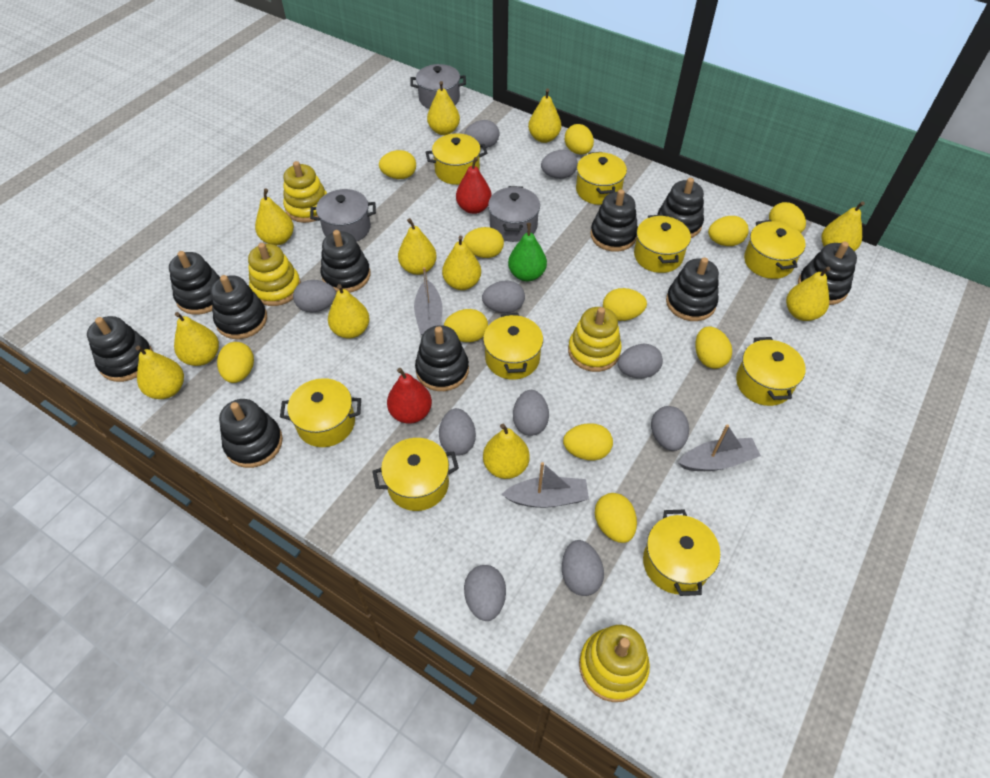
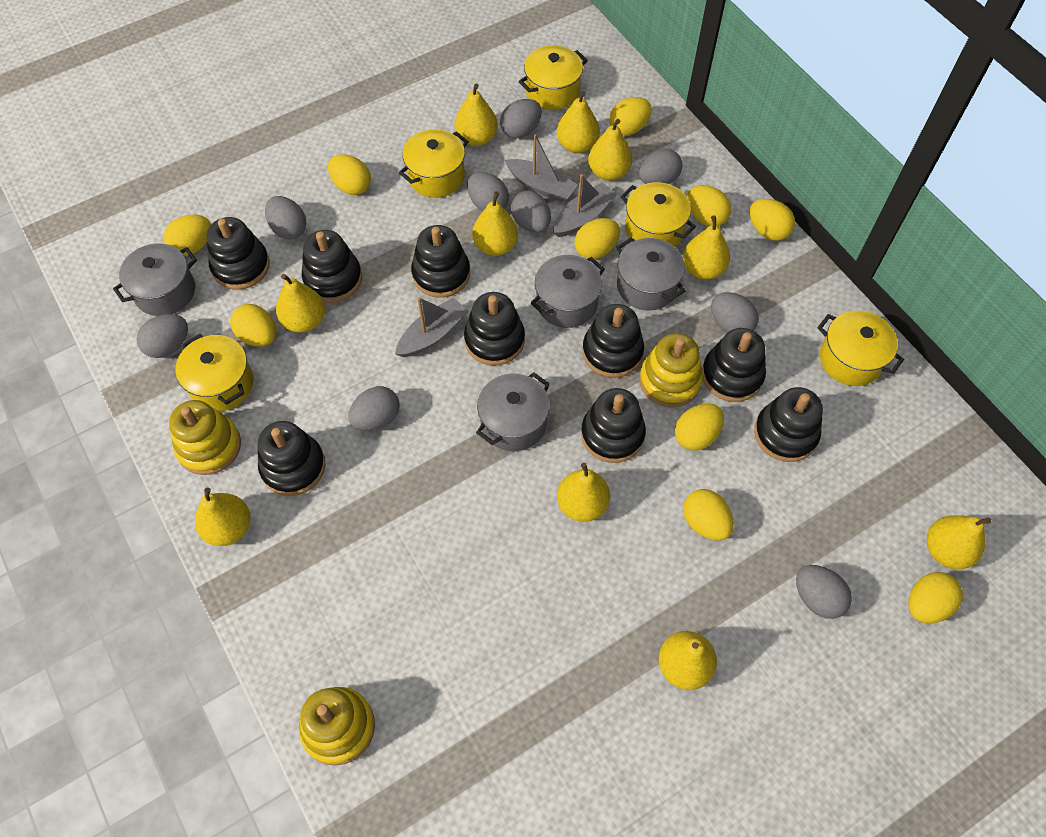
black stacking toy: [87,316,153,382] [169,251,220,315] [210,275,267,339] [219,399,283,468] [321,230,371,293] [415,325,469,391] [590,189,638,252] [658,178,704,238] [666,257,719,321] [798,241,857,305] = 10 -> [206,217,270,290] [258,421,326,496] [302,230,362,303] [411,225,470,298] [464,292,525,365] [581,388,646,463] [582,304,644,378] [702,328,766,402] [754,387,823,462] = 9
green pear: [508,223,547,282] = 1 -> none = 0
grey egg: [293,280,336,313] [439,408,476,456] [464,120,499,148] [464,565,506,621] [482,281,525,313] [513,390,549,436] [541,150,578,179] [562,540,604,596] [618,344,663,378] [651,406,689,451] = 10 -> [137,314,188,358] [265,196,306,239] [348,386,400,431] [467,172,509,211] [500,99,542,138] [511,191,551,233] [639,149,682,184] [711,292,759,333] [796,565,852,619] = 9
grey pot: [310,189,376,242] [410,64,466,109] [488,186,540,242] = 3 -> [113,243,197,316] [476,372,550,451] [531,255,605,328] [616,237,686,311] = 4
red pear: [387,368,432,424] [456,157,492,214] = 2 -> none = 0
yellow egg: [217,342,254,383] [379,150,416,179] [444,309,488,342] [463,227,504,258] [563,423,613,461] [565,124,594,155] [595,493,637,543] [603,288,647,321] [696,326,732,369] [708,216,749,246] [769,202,806,233] = 11 -> [163,215,211,256] [230,304,276,347] [328,155,371,195] [574,218,620,259] [609,97,652,136] [675,404,724,451] [683,489,734,541] [687,185,731,227] [749,199,795,241] [908,572,963,623] = 10
yellow pear: [136,346,184,399] [174,312,219,366] [255,188,294,245] [328,284,370,339] [398,218,437,275] [427,81,460,135] [442,236,481,290] [483,423,530,479] [528,88,561,143] [786,267,830,321] [821,201,865,251] = 11 -> [195,488,251,546] [276,274,325,333] [455,84,498,146] [472,191,518,256] [557,91,600,153] [557,463,610,522] [588,119,632,181] [659,631,717,690] [683,215,730,280] [927,515,991,569] = 10
yellow pot: [280,378,361,447] [372,438,459,511] [425,133,487,185] [483,313,543,380] [576,152,627,205] [634,214,691,273] [643,510,720,596] [736,337,806,406] [744,220,806,279] = 9 -> [175,334,253,411] [399,129,469,198] [519,45,588,110] [620,182,696,247] [818,311,904,386] = 5
yellow stacking toy: [248,243,301,306] [283,161,327,223] [568,307,622,372] [579,625,650,702] = 4 -> [169,400,241,475] [299,687,375,766] [639,333,703,407] = 3

